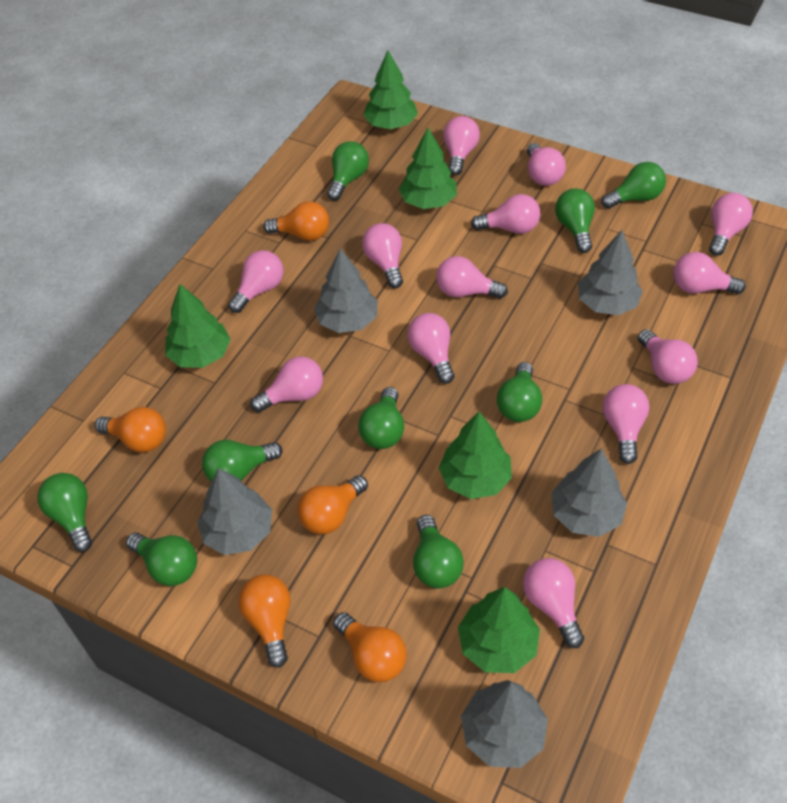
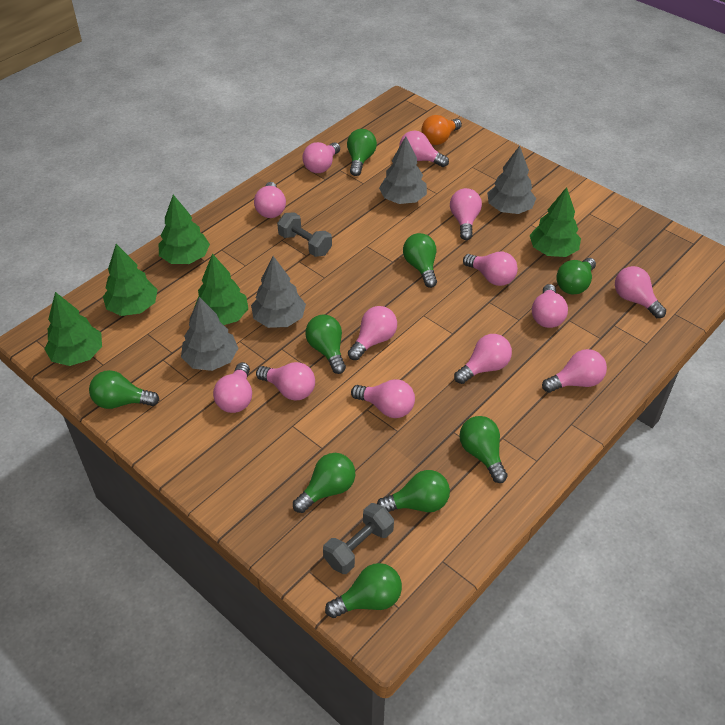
grey dumbbell: none = 0 -> [277,212,332,257] [323,503,394,574] = 2
grey tree: [197,468,272,555] [314,248,378,333] [461,680,548,768] [551,449,627,537] [578,230,643,315] = 5 -> [181,297,238,371] [251,256,306,328] [379,136,427,204] [487,146,536,214] = 4
orange light bulb: [95,407,166,453] [238,574,290,668] [263,201,329,241] [298,475,368,534] [333,612,407,682] = 5 -> [421,115,462,145] = 1

